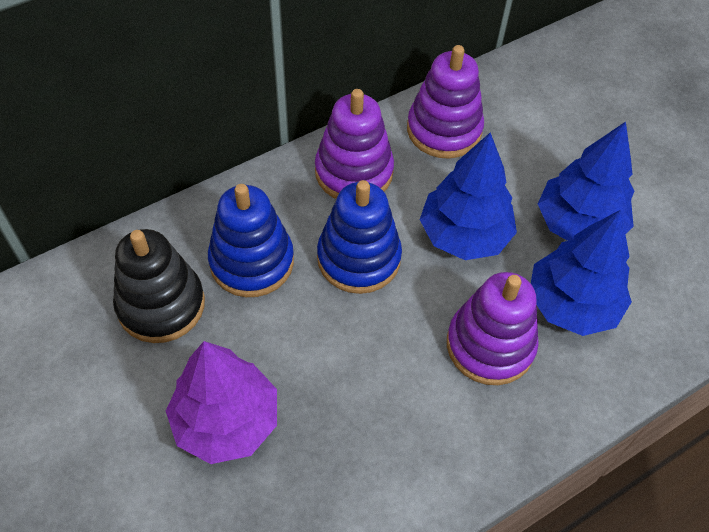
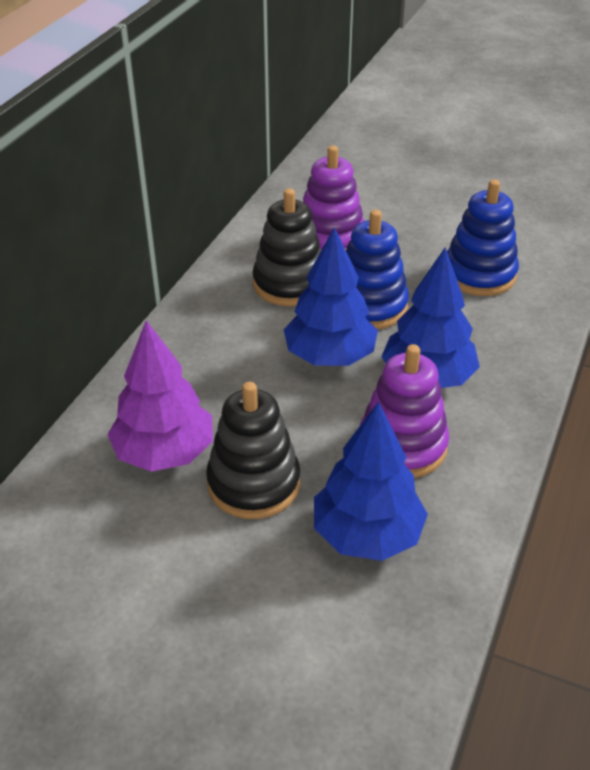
black stacking toy: [113,229,205,343] = 1 -> [206,382,300,519] [252,188,321,306] = 2
purple stacking toy: [315,89,394,199] [407,45,484,159] [447,272,539,385] = 3 -> [303,145,364,250] [359,344,449,478] = 2

